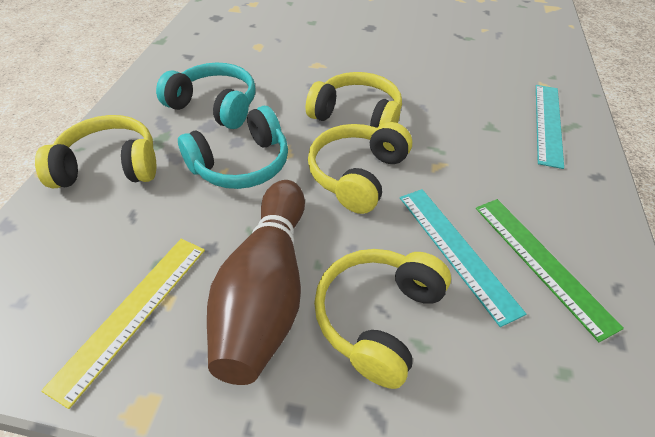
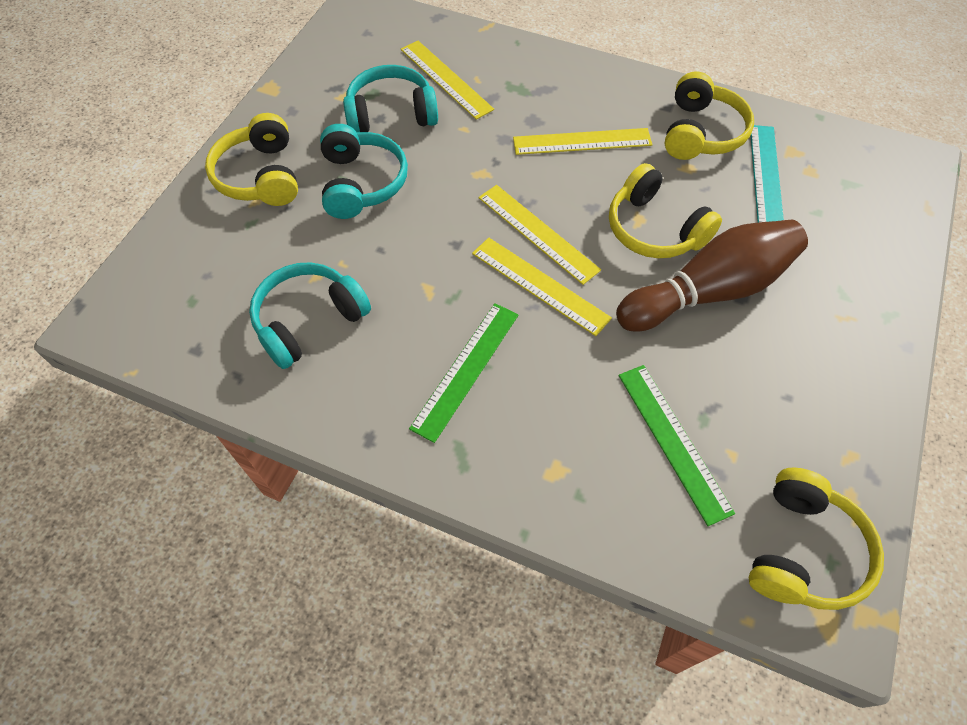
green ruler: [476,199,624,342] = 1 -> [409,303,519,443] [619,365,735,526] = 2
turquoise headphones: [156,63,256,129] [178,106,288,189] = 2 -> [249,262,371,369] [320,124,408,219] [343,65,438,132] = 3
turquoise ruler: [400,189,526,327] [536,85,564,169] = 2 -> [751,125,784,222] = 1
yellow ruler: [41,239,205,409] = 1 -> [401,41,494,120] [472,237,612,336] [479,185,601,285] [513,128,652,155] = 4

